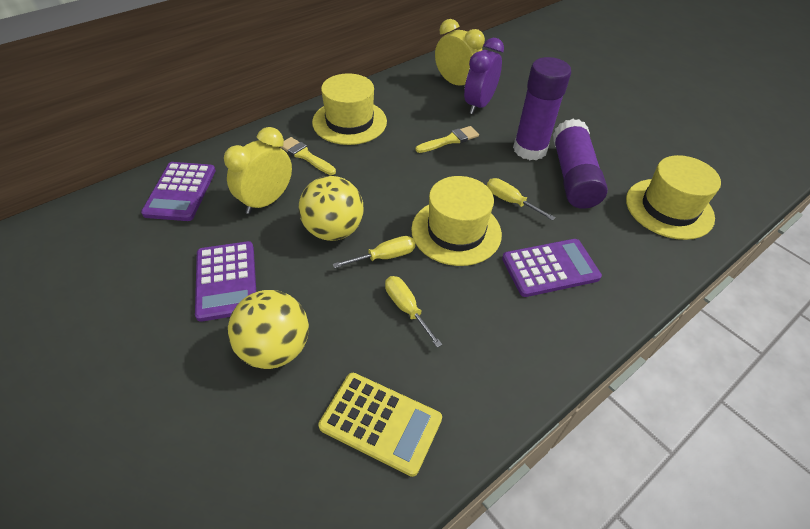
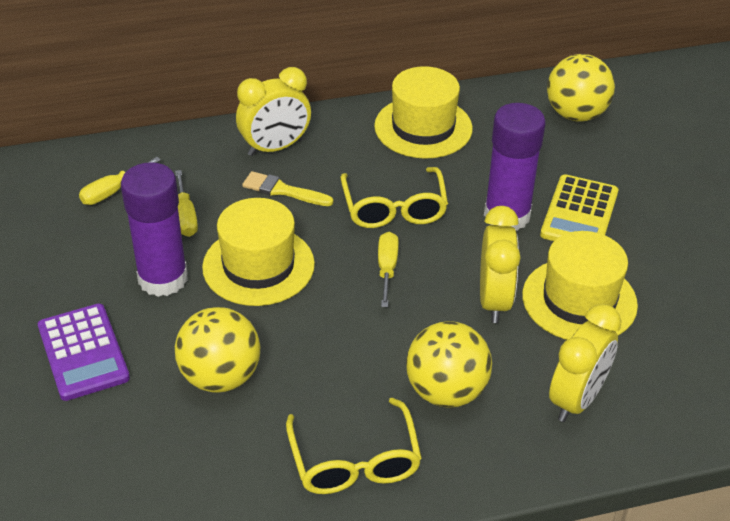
purple calculator: [141,162,216,221] [195,241,256,322] [502,239,602,297] = 3 -> [38,304,130,401] = 1
purple clock: [464,38,504,114] = 1 -> none = 0
yellow ball: [228,290,309,369] [298,176,364,241] = 2 -> [175,307,260,393] [406,321,492,408] [547,54,615,122] = 3
yellow brush: [281,137,336,175] [415,126,479,153] = 2 -> [242,171,333,206] = 1
yellow clock: [224,127,292,214] [435,19,485,86] = 2 -> [236,67,311,156] [480,206,521,323] [549,304,621,422] = 3
yellow glasses: none = 0 -> [286,398,422,494] [341,167,448,228] = 2

